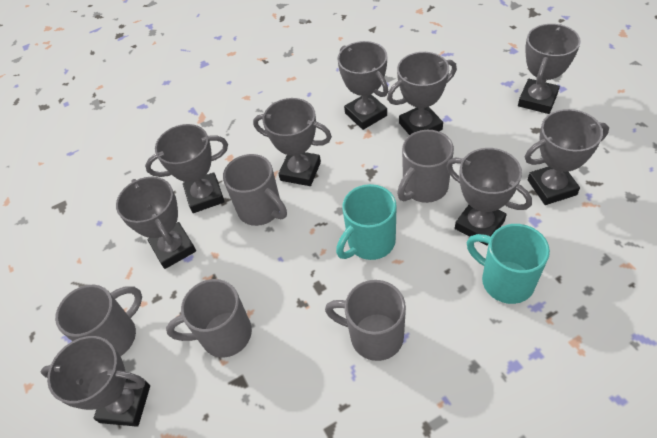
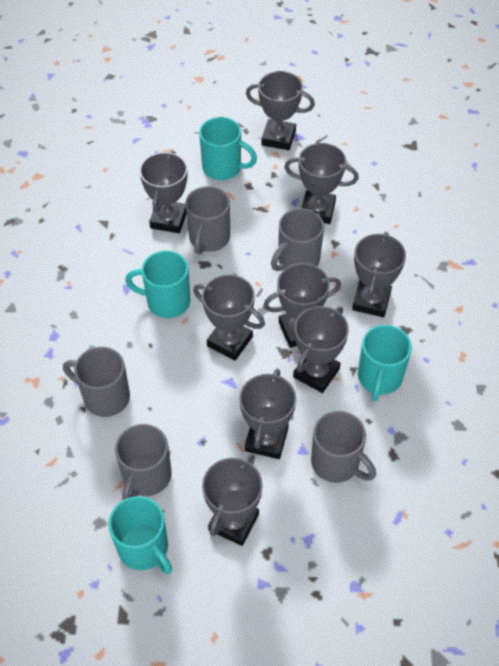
turquoise mug: [336,184,397,260] [467,224,550,304] = 2 -> [108,496,172,574] [125,251,190,318] [199,117,257,180] [358,325,412,401] = 4

